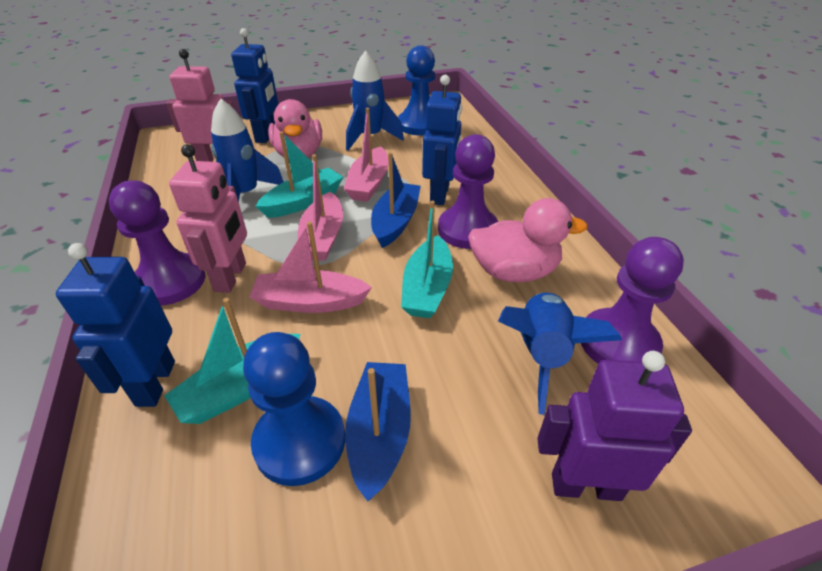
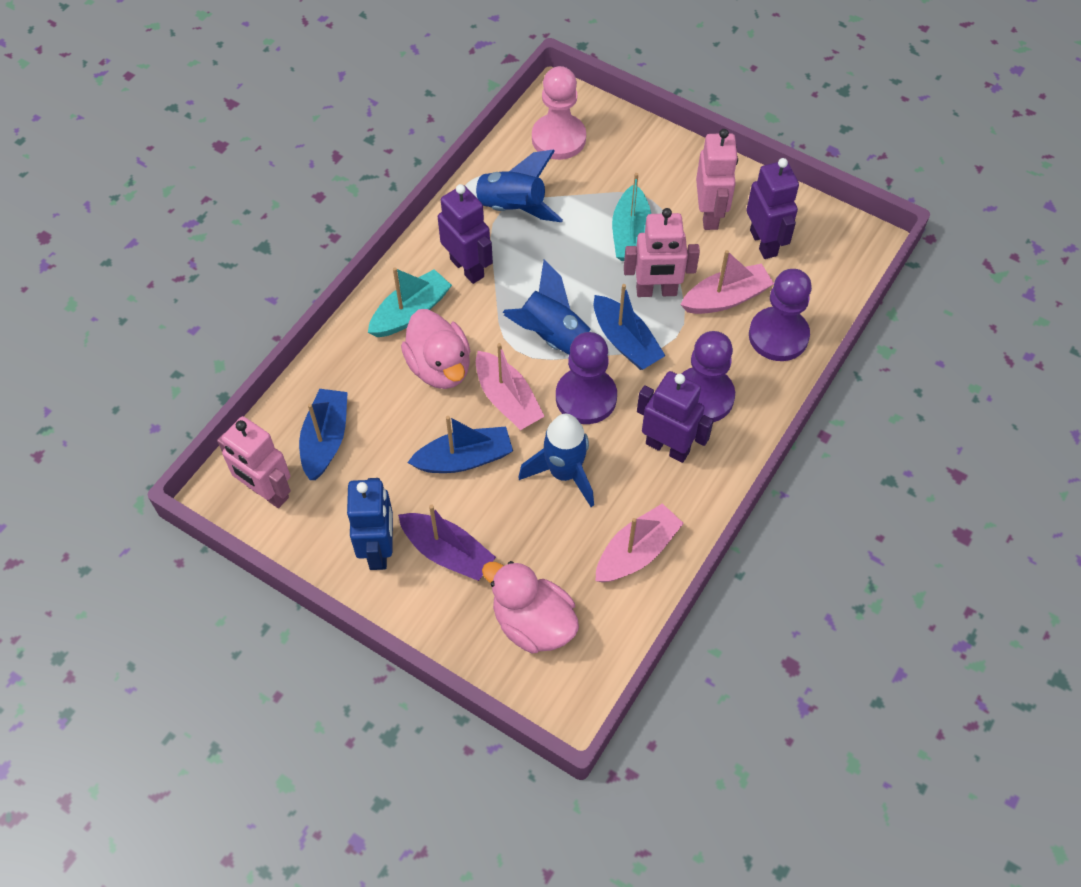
blue boat: [345,362,411,502] [371,152,421,248] = 2 -> [299,389,348,480] [407,416,513,473] [594,284,666,370] = 3
blue pawn: [243,332,345,486] [398,45,435,135] = 2 -> none = 0
blue robot: [56,243,175,407] [231,28,278,143] [422,75,462,205] = 3 -> [347,478,393,570] = 1
pink pawn: none = 0 -> [532,66,586,160] = 1
pink robot: [166,49,235,162] [169,144,247,293] = 2 -> [217,416,291,508] [624,208,700,297] [696,129,738,230] = 3
purple boat: none = 0 -> [398,505,496,581] = 1
purple robot: [537,351,692,501] = 1 -> [438,184,493,284] [637,371,714,463] [746,158,799,259] = 3
turquoise boat: [164,298,301,424] [256,132,343,218] [401,201,453,318] = 3 -> [368,267,452,337] [612,173,651,261] = 2

